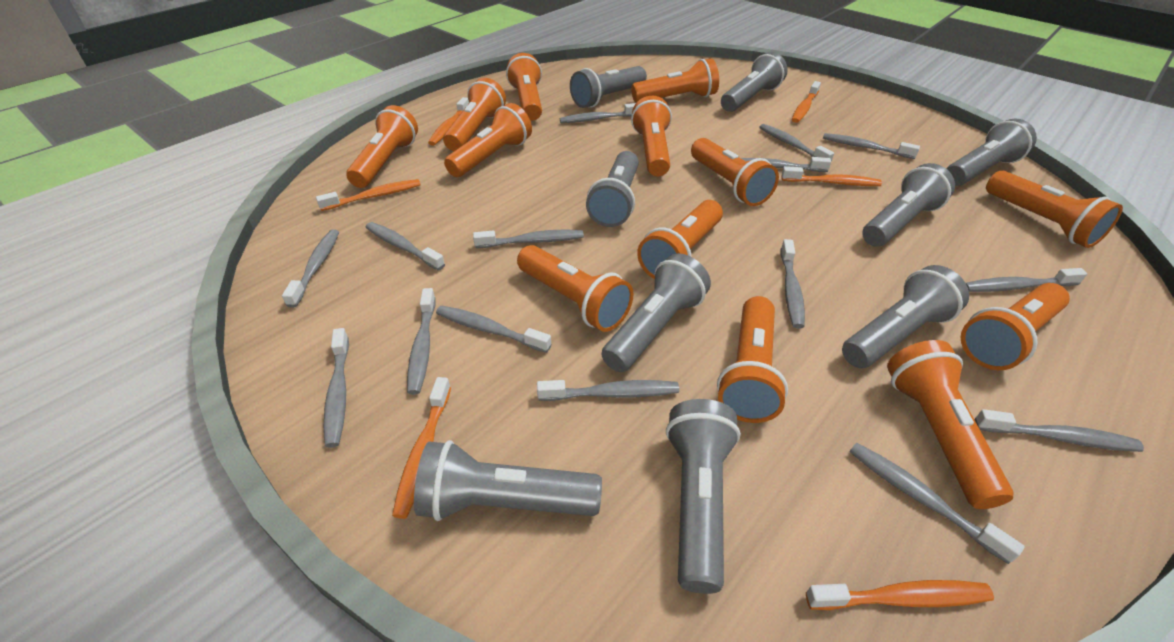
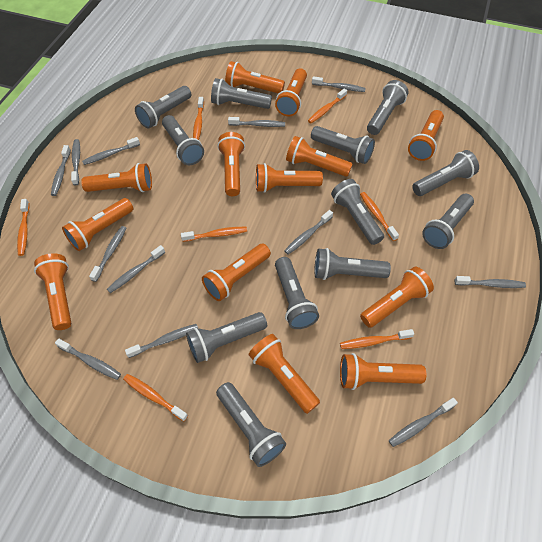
grey flashlight: [414,440,602,521] [570,66,647,108] [586,151,639,227] [601,253,711,372] [666,399,741,594] [721,52,788,112] [842,265,969,368] [862,163,955,247] [947,119,1037,186] = 9 -> [135,86,191,128] [162,115,204,165] [186,312,267,363] [211,78,272,109] [216,382,286,467] [275,257,319,329] [311,126,375,164] [314,248,391,280] [331,179,384,245] [367,80,409,135] [412,150,479,196] [422,194,474,249] = 12
grey toothbrush: [282,230,339,308] [324,328,349,448] [365,222,445,271] [407,288,436,395] [436,305,551,353] [473,229,584,248] [537,380,679,401] [560,103,636,123] [741,157,831,172] [759,124,834,162] [780,239,805,329] [823,133,920,159] [849,443,1025,564] [966,268,1087,292] [975,409,1144,452] = 15 -> [51,145,71,196] [55,338,121,380] [71,139,80,185] [82,137,140,165] [89,226,126,282] [107,245,165,293] [125,324,198,358] [228,117,285,127] [284,210,333,254] [312,76,366,92] [389,398,458,447] [454,276,526,288] = 12
orange toothbrush: [316,179,421,211] [392,377,451,519] [428,97,469,146] [781,166,882,186] [792,81,821,123] [806,580,994,610] = 6 -> [17,199,30,256] [123,374,188,422] [181,227,247,242] [193,97,204,140] [308,89,347,123] [340,329,414,349] [360,192,399,241] = 7

